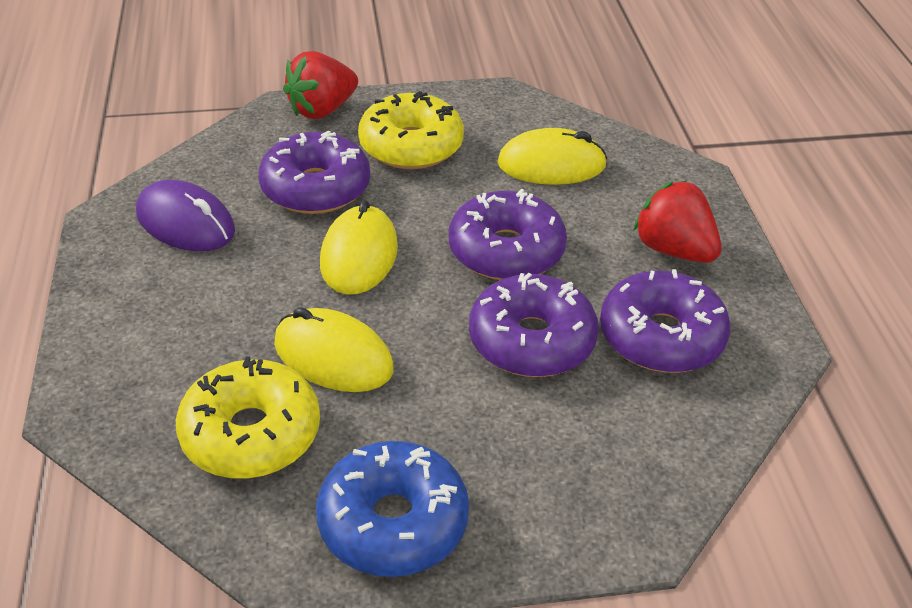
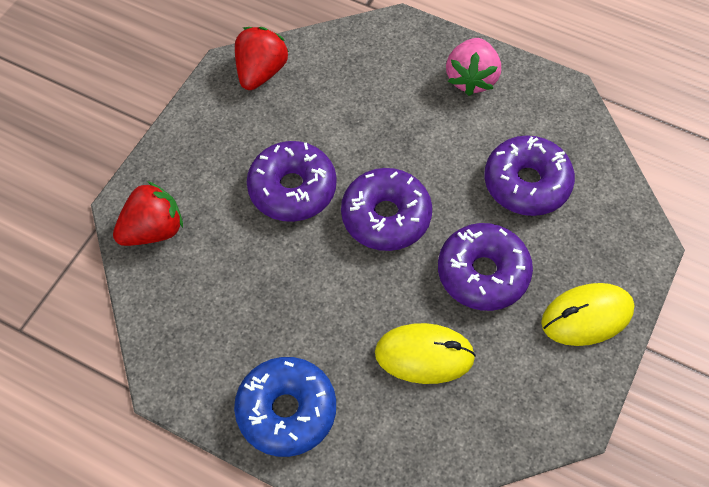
pink strawberry: none = 0 -> [446,38,501,96] = 1
purple mouse: [136,180,235,251] = 1 -> none = 0
yellow donut: [176,356,320,479] [358,91,464,169] = 2 -> none = 0
yellow mouse: [274,307,394,392] [320,200,398,295] [497,128,607,185] = 3 -> [375,323,476,384] [541,283,634,346] = 2

